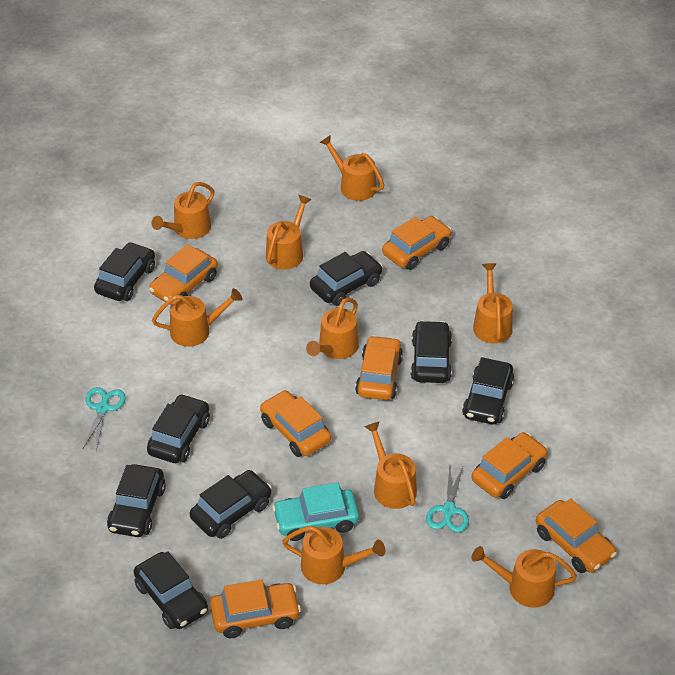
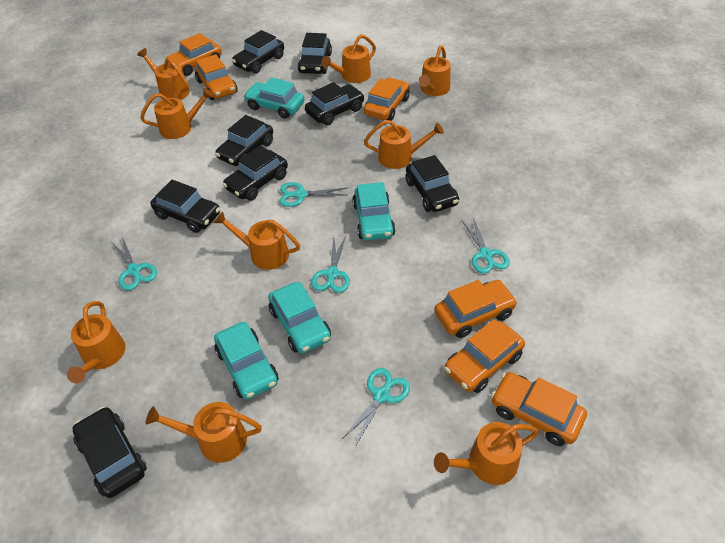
orange car: [149,244,218,305] [210,579,301,638] [260,390,331,457] [355,335,403,400] [382,216,452,270] [471,432,548,499] [536,499,617,573] = 7 -> [165,33,222,76] [195,54,238,100] [364,78,410,121] [434,280,518,338] [444,319,525,393] [491,372,587,446] = 6
turquoise car: [272,483,359,541] = 1 -> [214,322,279,400] [244,77,304,118] [268,281,331,353] [352,182,395,240] = 4
turquoise scissors: [83,387,126,451] [426,465,469,532] = 2 -> [111,237,157,290] [280,182,346,207] [311,236,350,293] [342,368,410,447] [462,218,510,274] = 5

